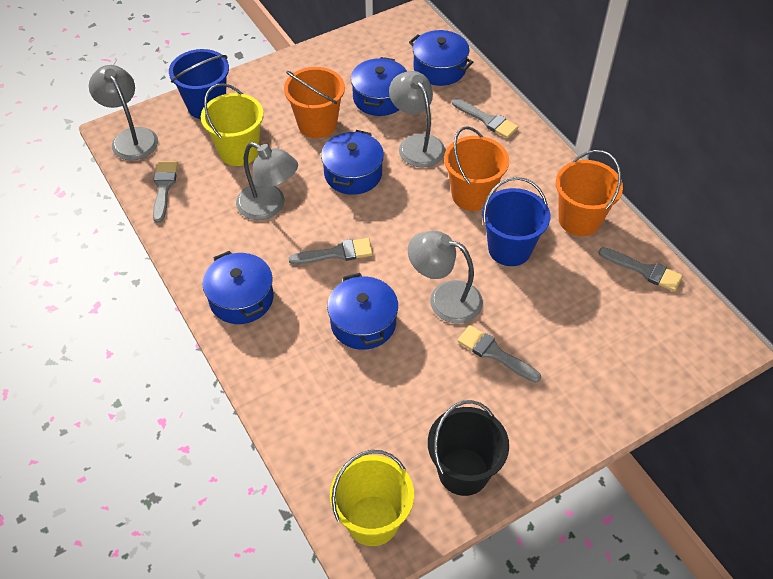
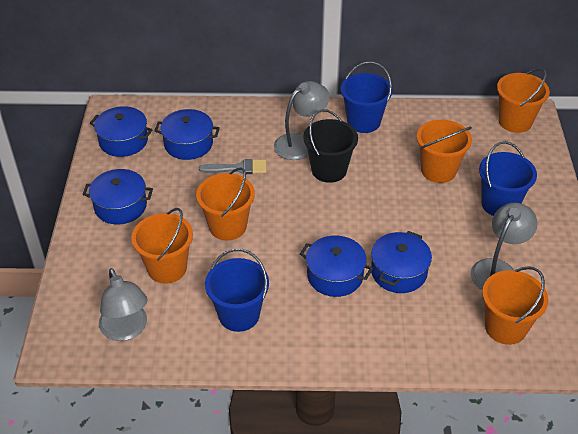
blue bucket: [169,49,229,119] [482,177,550,266] = 2 -> [205,249,269,332] [341,62,392,133] [479,141,537,216] = 3
grey brush: [153,161,178,223] [288,238,373,265] [452,98,518,138] [458,325,541,383] [598,247,683,292] = 5 -> [199,159,267,174] = 1
grey lamp: [89,65,158,161] [236,142,298,220] [389,71,445,168] [408,231,483,323] = 4 -> [99,268,148,341] [274,81,329,160] [471,202,538,290] = 3
orange bucket: [284,67,345,138] [444,126,509,211] [556,150,623,236] = 3 -> [131,208,193,284] [196,168,255,241] [417,120,472,183] [482,266,549,345] [497,68,550,133] = 5
yellow bucket: [201,83,264,166] [330,450,414,546] = 2 -> none = 0

